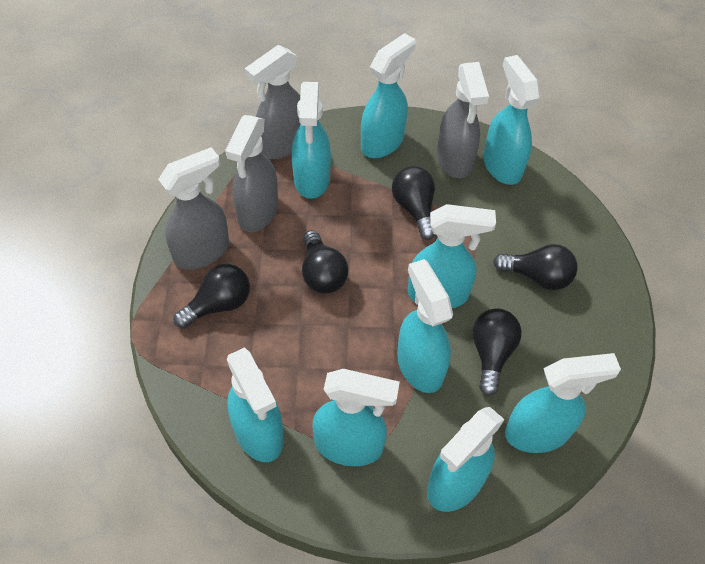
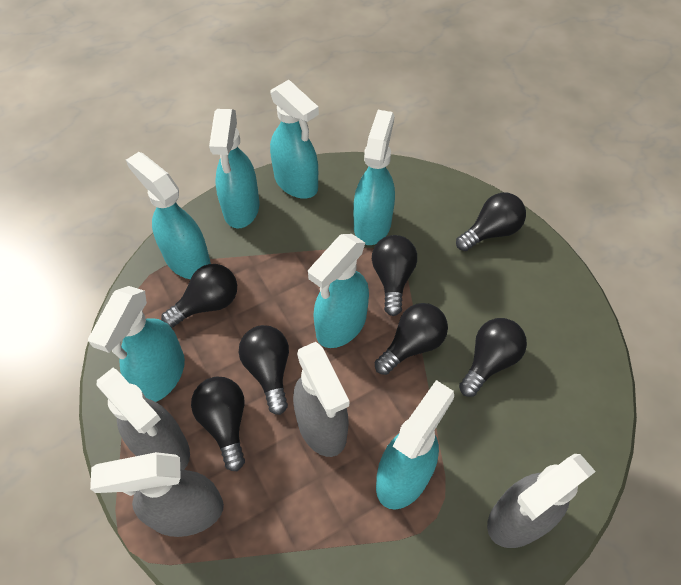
black light bulb: [174,264,250,328] [302,230,348,294] [392,166,435,240] [472,308,522,396] [493,244,577,290] = 5 -> [161,264,237,328] [191,377,245,471] [239,325,289,415] [372,235,417,316] [375,303,448,375] [456,193,526,251] [459,318,527,397] = 7
turquoise spray bottle: [227,347,284,462] [292,82,331,199] [313,369,400,466] [361,33,416,158] [397,259,453,393] [408,204,496,308] [427,407,505,512] [483,55,540,185] [505,353,621,453] = 9 -> [88,286,185,402] [126,152,211,279] [209,109,259,228] [270,80,319,199] [308,234,369,348] [353,110,395,245] [376,380,454,510] = 7

